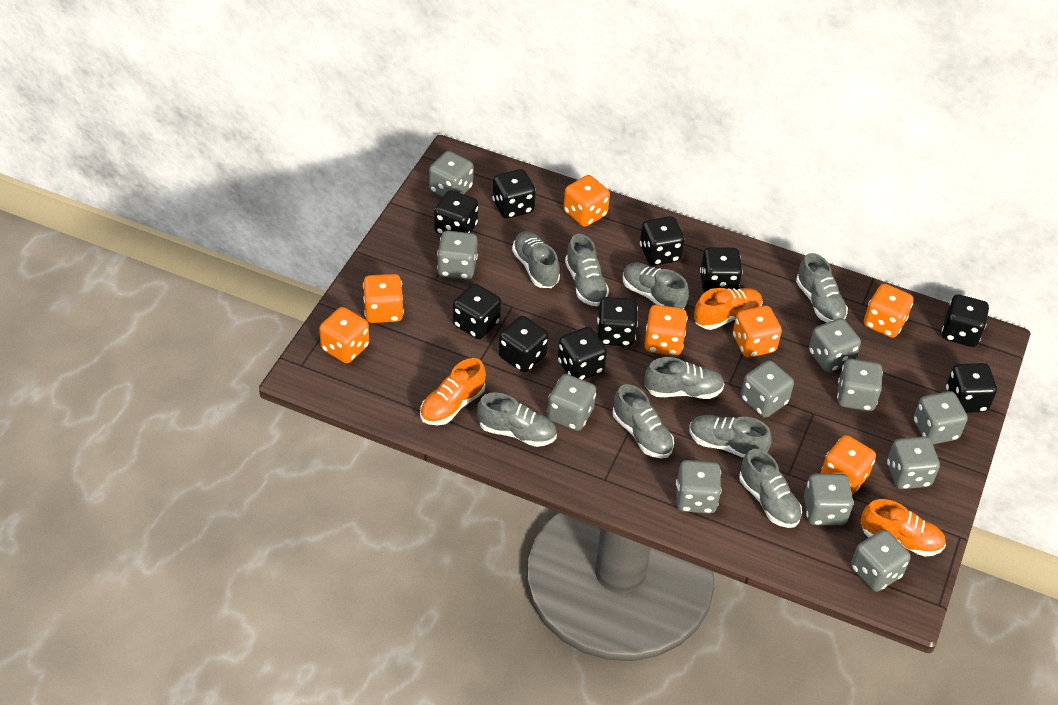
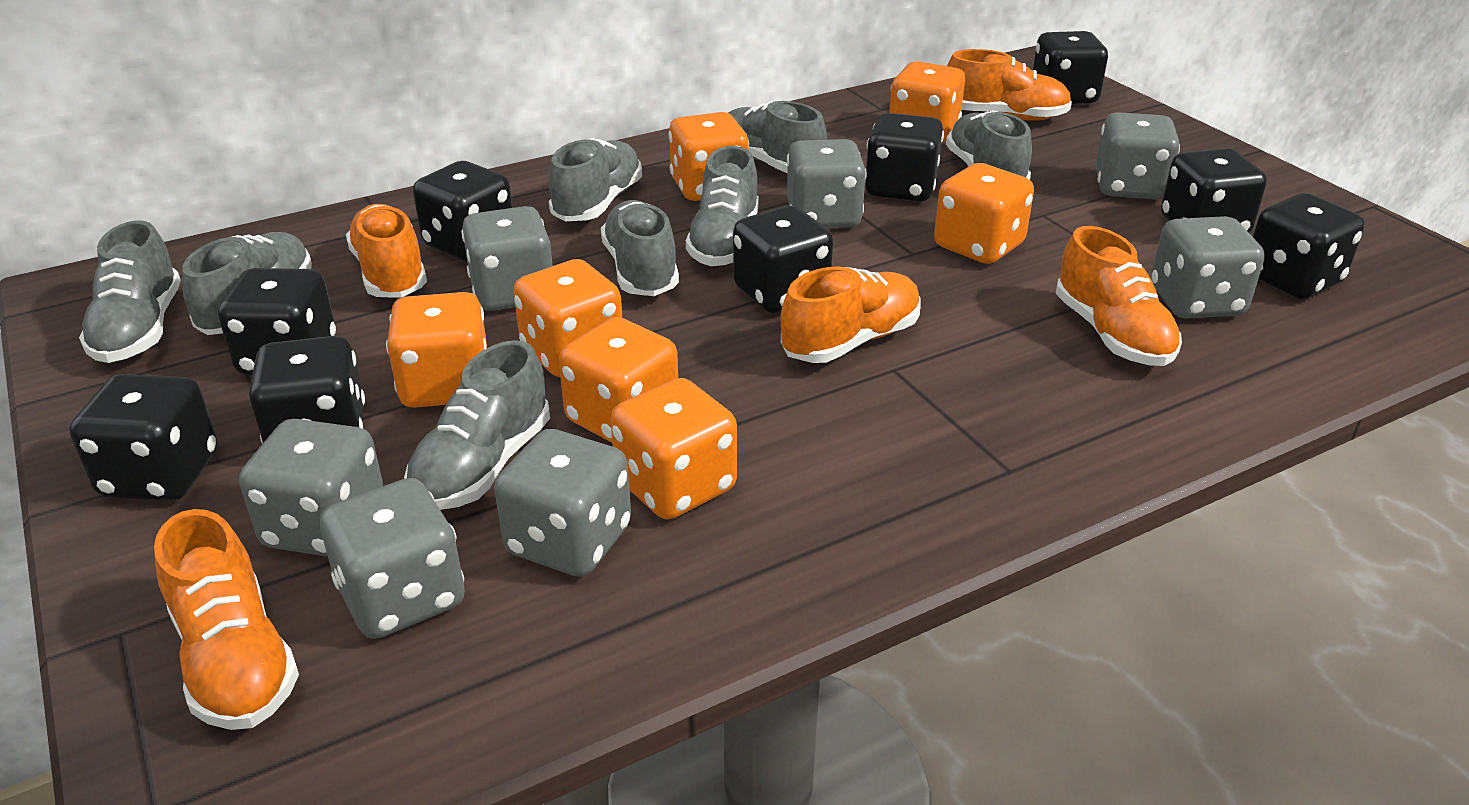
black dice: [434,190,478,235] [453,284,501,339] [492,169,536,219] [499,316,548,373] [558,327,607,380] [597,297,638,347] [640,216,685,266] [700,247,743,292] [942,294,989,347] [946,363,997,413] = 10 -> [69,374,217,501] [218,268,336,375] [249,336,365,444] [413,161,512,261] [733,206,833,313] [865,113,944,201] [1033,31,1108,104] [1161,148,1267,234] [1253,193,1365,299] = 9
grey dice: [429,151,473,197] [437,231,478,280] [547,374,596,431] [676,460,722,514] [741,360,794,418] [804,473,854,526] [809,318,861,372] [837,359,883,411] [851,529,911,592] [887,436,940,489] [914,391,968,444] = 11 -> [239,419,384,557] [320,478,465,639] [461,206,553,311] [494,429,631,577] [787,139,867,228] [1096,112,1180,199] [1151,216,1264,319] = 7
grey shoe: [477,393,557,447] [512,231,560,288] [565,234,609,306] [613,384,674,459] [623,262,689,309] [644,357,725,399] [689,415,772,458] [739,449,802,528] [796,253,848,323] = 9 -> [79,220,181,363] [182,232,312,335] [404,340,550,510] [549,138,642,221] [601,200,679,296] [686,146,759,266] [728,101,827,173] [946,110,1032,180] = 8
orange shoe: [420,358,486,425] [694,288,763,330] [861,499,946,557] = 3 -> [154,509,299,730] [346,204,427,298] [781,267,921,363] [947,49,1072,121] [1056,226,1182,366] = 5

